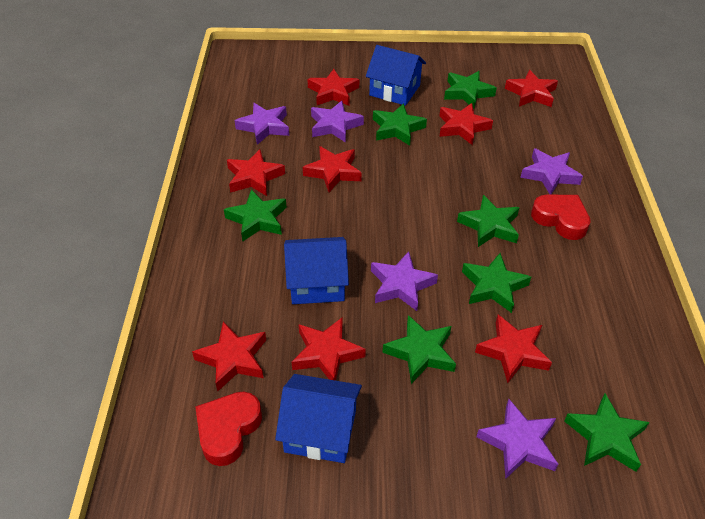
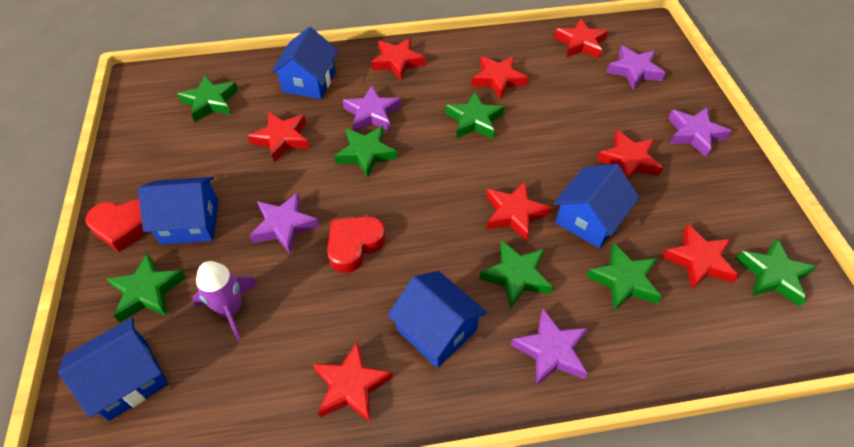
blue house: [275,374,362,463] [284,237,349,304] [366,45,426,106] = 3 -> [58,318,168,421] [138,177,219,245] [271,27,338,99] [387,271,487,368] [554,164,639,248] = 5
purple rocket: none = 0 -> [192,261,258,341] = 1

